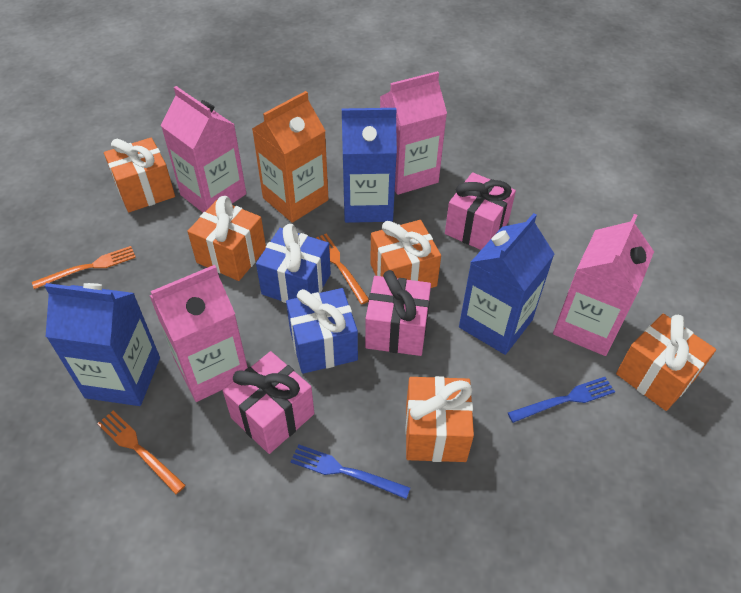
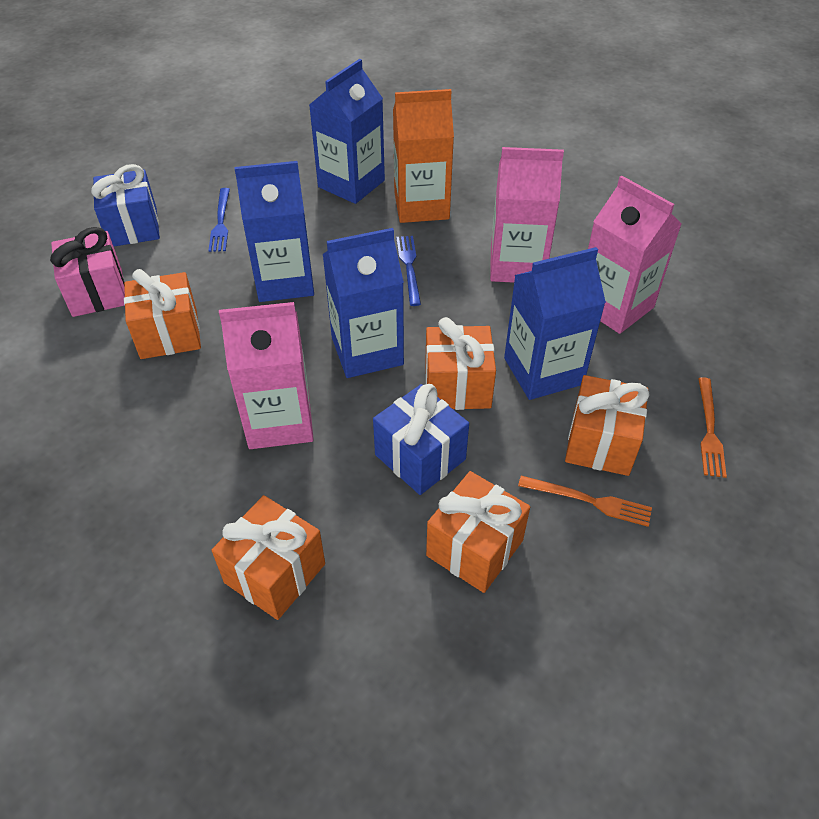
blue carton: [45,283,160,406] [342,108,397,223] [459,213,554,355] = 3 -> [234,161,314,302] [309,59,385,204] [323,228,404,378] [504,247,606,400] = 4
orange fork: [32,246,136,289] [97,411,186,494] [316,234,369,304] = 3 -> [518,476,652,527] [698,377,727,478] = 2
pink carton: [150,265,248,402] [161,86,246,212] [380,71,447,195] [553,214,654,356] = 4 -> [219,302,314,449] [490,147,564,283] [588,176,682,334] = 3
pink gift: [223,351,314,454] [365,270,431,356] [445,172,516,250] = 3 -> [50,227,125,317] = 1

